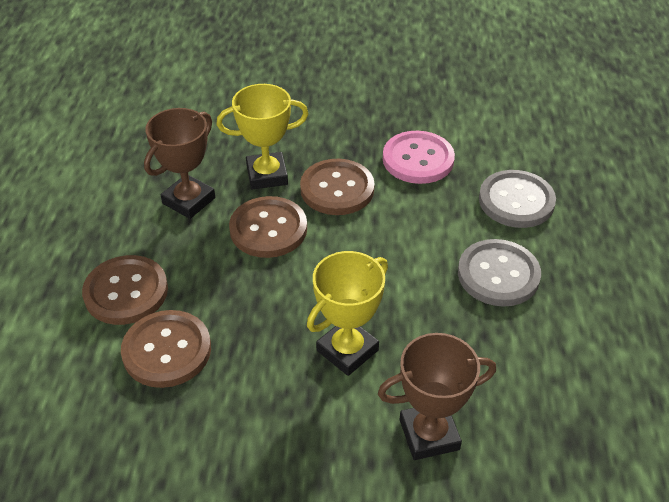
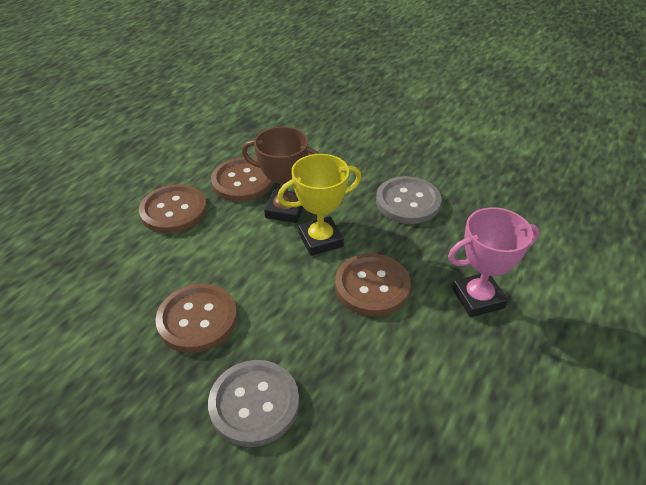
brown trophy: [144,108,215,219] [378,333,496,460] = 2 -> [242,126,319,223] = 1
pink button: [383,131,455,184] = 1 -> none = 0
pink trophy: none = 0 -> [448,207,540,317] = 1
yellow trophy: [217,84,308,189] [307,251,388,376] = 2 -> [277,154,362,256] = 1

